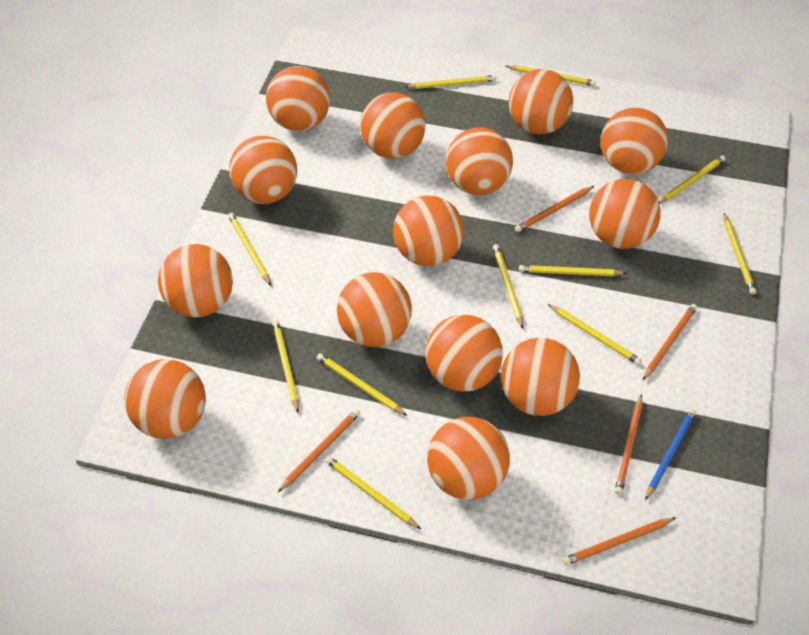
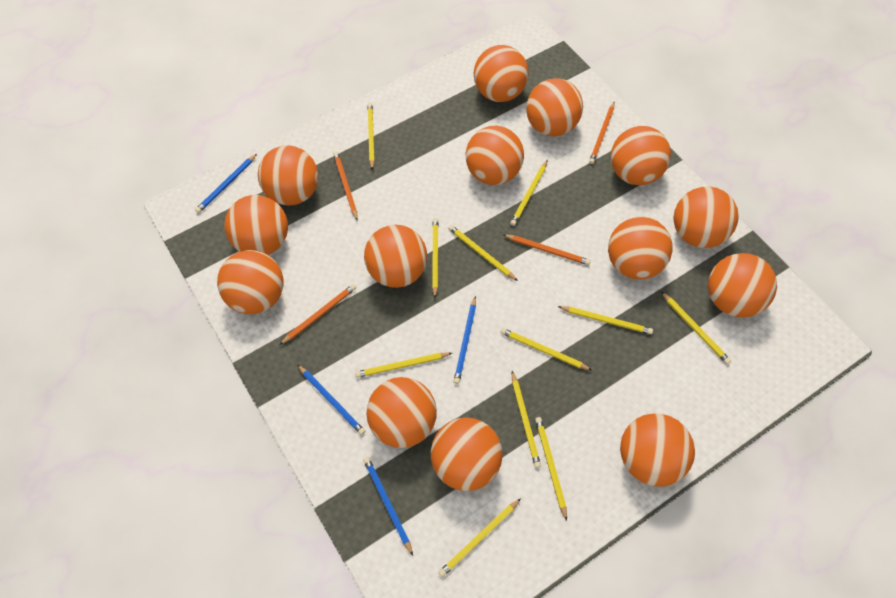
blue pencil: [645,408,696,501] = 1 -> [195,154,257,213] [298,365,365,435] [363,457,413,556] [454,296,476,384] = 4
orange pencil: [278,409,361,492] [515,186,594,232] [562,517,676,565] [615,394,642,495] [643,304,697,380] = 5 -> [280,284,356,345] [333,151,358,220] [503,234,591,265] [589,102,615,164] = 4

